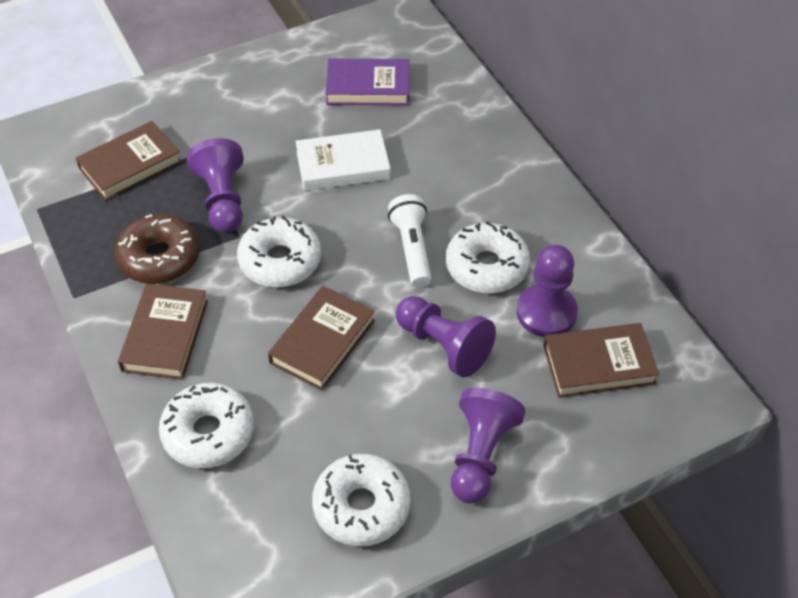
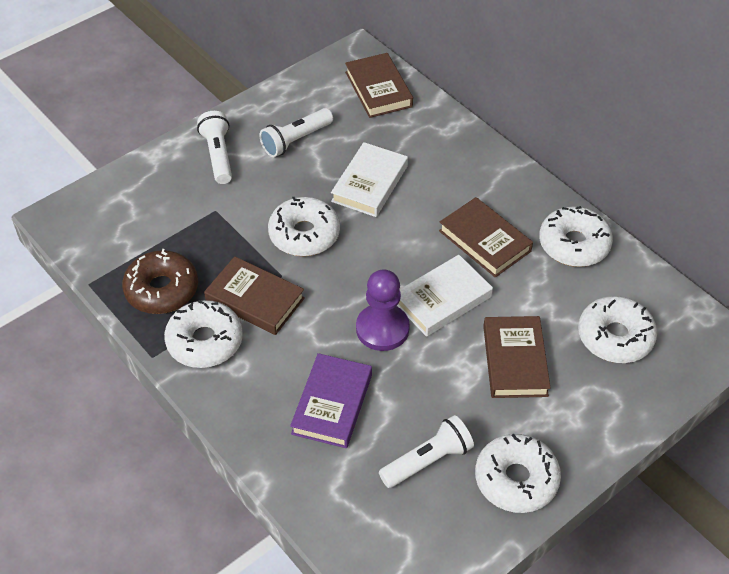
purple pawn: [187,138,244,232] [396,296,496,377] [451,388,526,503] [517,245,578,337] = 4 -> [356,269,410,351] = 1
white book: [295,129,391,191] = 1 -> [331,142,408,217] [397,255,493,337] = 2
white donut: [159,383,254,468] [237,216,321,288] [312,454,411,546] [446,221,530,294] = 4 -> [164,300,243,368] [268,197,340,256] [475,434,561,513] [539,206,613,267] [578,296,657,363] = 5
white flashlight: [388,194,432,287] = 1 -> [197,111,232,184] [259,108,333,157] [379,415,474,488] = 3

